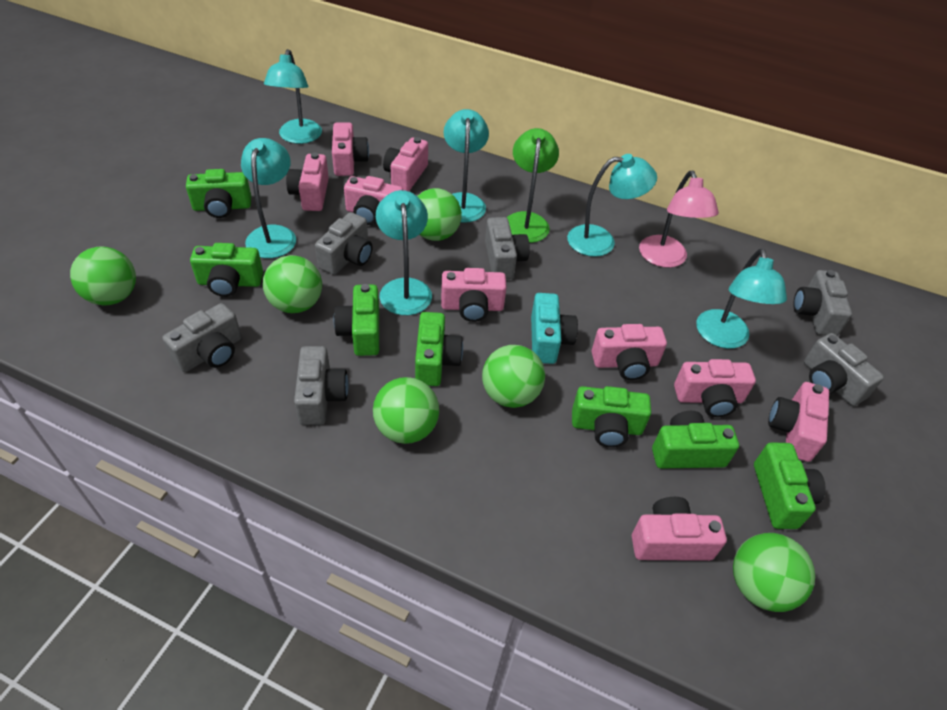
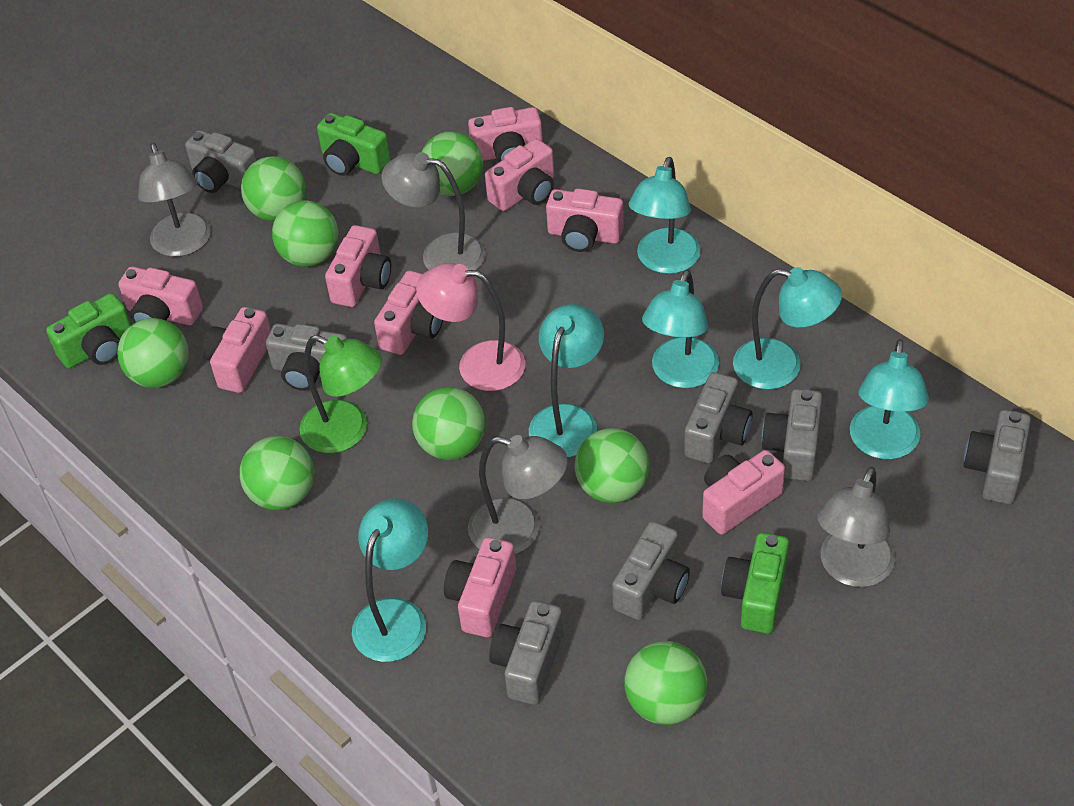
green ball: [70,247,136,305] [263,255,322,313] [373,377,439,444] [417,188,462,241] [482,345,545,408] [733,533,815,612] = 6 -> [117,318,189,388] [240,436,314,510] [241,157,306,221] [272,200,338,267] [412,387,485,460] [422,131,483,196] [575,428,650,503] [624,641,707,725] = 8
green camera: [186,169,251,218] [190,243,263,297] [334,284,379,356] [415,312,463,386] [572,386,651,447] [652,411,739,469] [754,442,826,529] = 7 -> [46,293,131,368] [317,113,391,176] [721,533,789,634] = 3
grey camera: [163,303,242,372] [294,346,348,425] [315,212,373,275] [485,217,530,279] [793,270,852,336] [804,333,884,406] = 6 -> [185,130,257,193] [266,324,347,391] [489,601,564,705] [612,521,690,620] [684,372,752,463] [761,389,822,481] [964,410,1031,504] = 7
grey lamp: none = 0 -> [138,143,211,257] [382,152,485,270] [468,435,568,554] [817,467,895,587] = 4
turquoise camera: [531,293,578,364] = 1 -> none = 0

